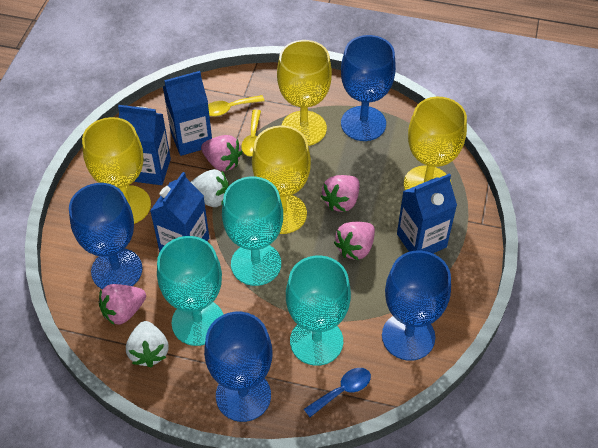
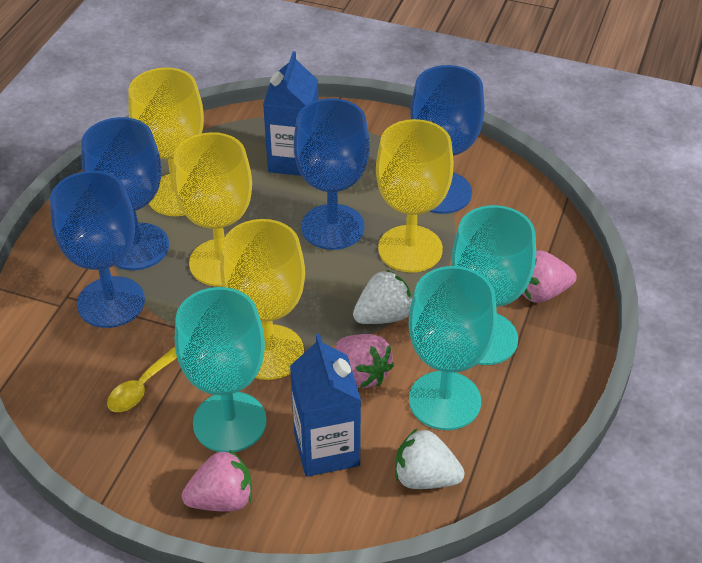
blue carton: [118,105,171,185] [150,172,209,252] [163,71,212,156] [397,173,457,253] = 4 -> [263,51,318,176] [290,334,361,477] = 2
blue spoon: [304,368,371,417] = 1 -> none = 0
pink strawberry: [99,284,146,325] [201,135,242,171] [321,175,359,212] [334,222,375,260] = 4 -> [182,449,252,512] [336,334,394,388] [522,250,577,303] = 3
yellow spoon: [208,95,265,116] [241,110,261,156] = 2 -> [107,347,177,412] = 1

